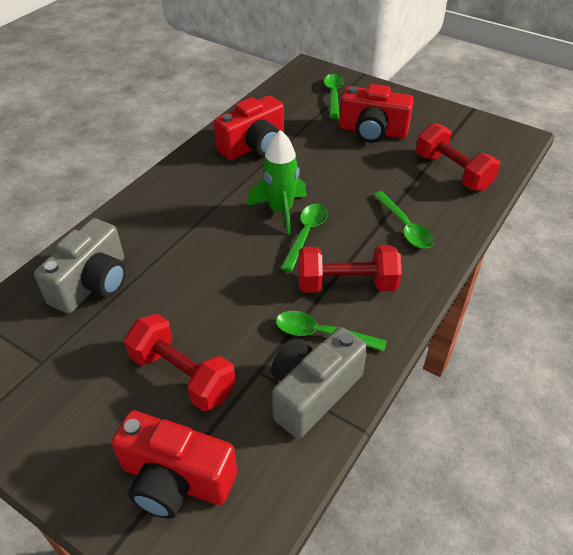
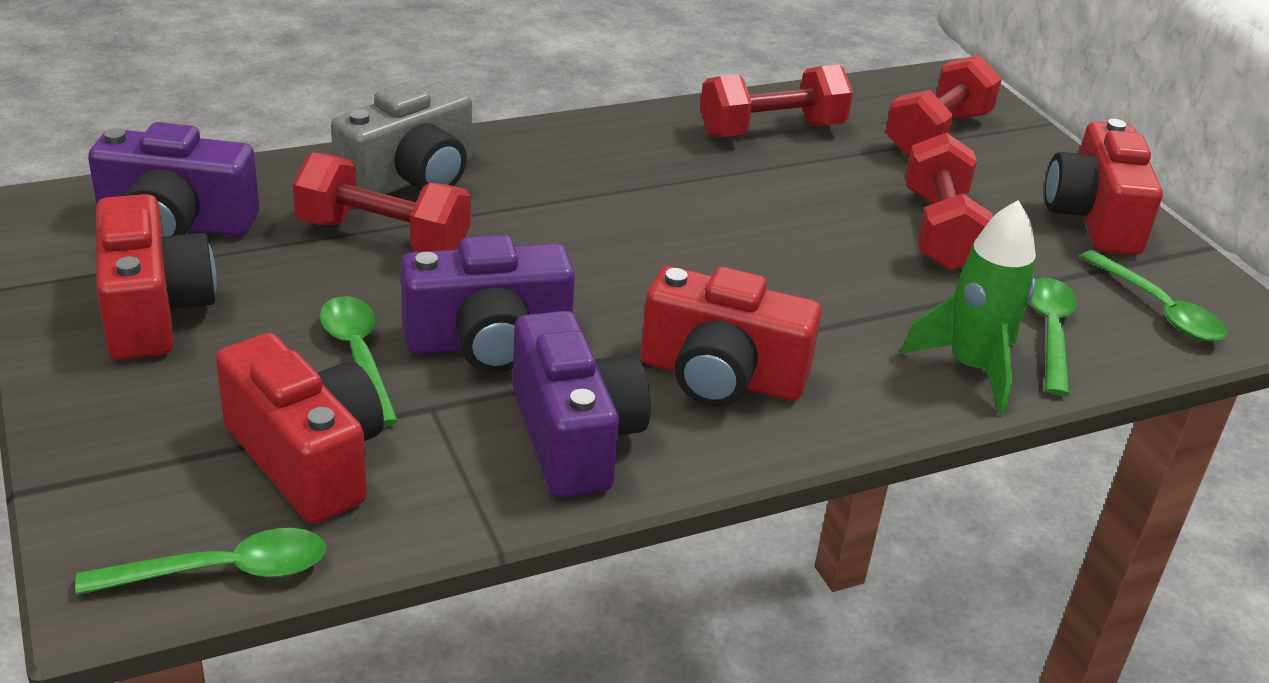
grey camera: [34,218,126,314] [271,327,367,439] = 2 -> [331,81,472,194] = 1
purple camera: none = 0 -> [88,122,259,236] [401,235,575,372] [513,311,651,498] = 3
red camera: [112,410,237,519] [214,95,284,160] [339,84,414,143] = 3 -> [96,194,217,360] [216,333,384,524] [641,266,822,407] [1045,119,1163,255] = 4
red dumbbell: [124,314,236,411] [298,246,402,293] [416,123,500,191] = 3 -> [293,152,471,252] [700,64,853,138] [885,55,1002,157] [905,132,993,270] = 4

